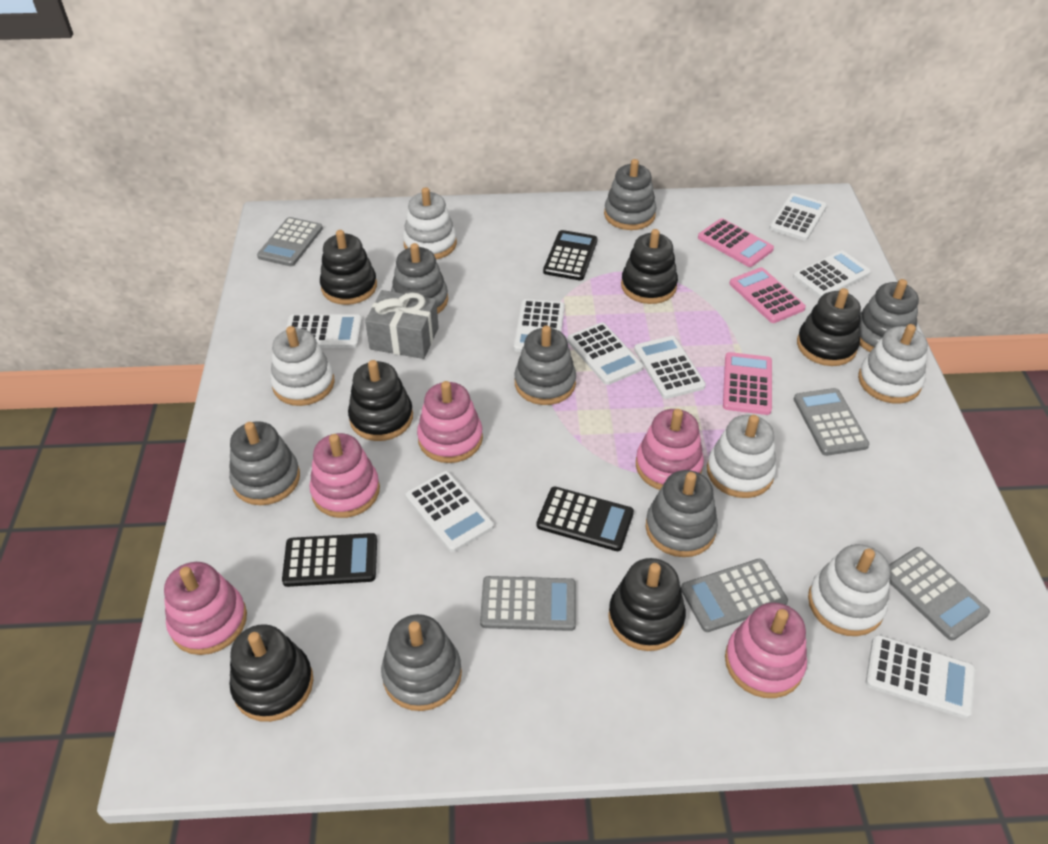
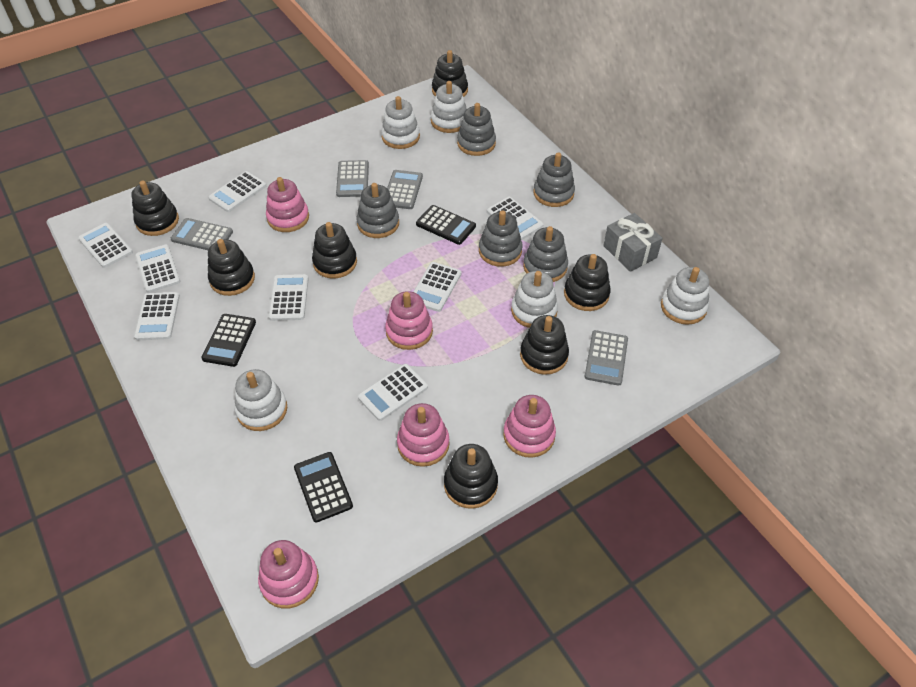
black stacking toy: [230,624,313,722] [320,230,377,305] [348,360,413,441] [608,558,686,651] [621,229,678,304] [797,288,861,366] = 6 -> [131,181,179,236] [208,239,255,296] [312,222,357,279] [432,50,468,97] [444,444,498,509] [520,315,569,375] [564,254,611,311] = 7
grey calculator: [257,217,323,266] [480,576,576,631] [681,559,788,632] [794,388,869,456] [889,547,990,641] = 5 -> [171,218,233,250] [336,160,369,197] [387,170,423,209] [584,330,628,386] = 4
grey stacking toy: [229,421,300,505] [381,614,462,711] [391,243,448,314] [514,325,576,405] [604,159,656,230] [646,470,718,557] [859,279,919,352] = 7 -> [357,183,399,238] [457,103,496,156] [479,210,523,267] [523,226,568,282] [533,152,575,207] = 5
pink calculator: [698,218,774,267] [723,352,772,415] [729,267,806,323] = 3 -> none = 0

